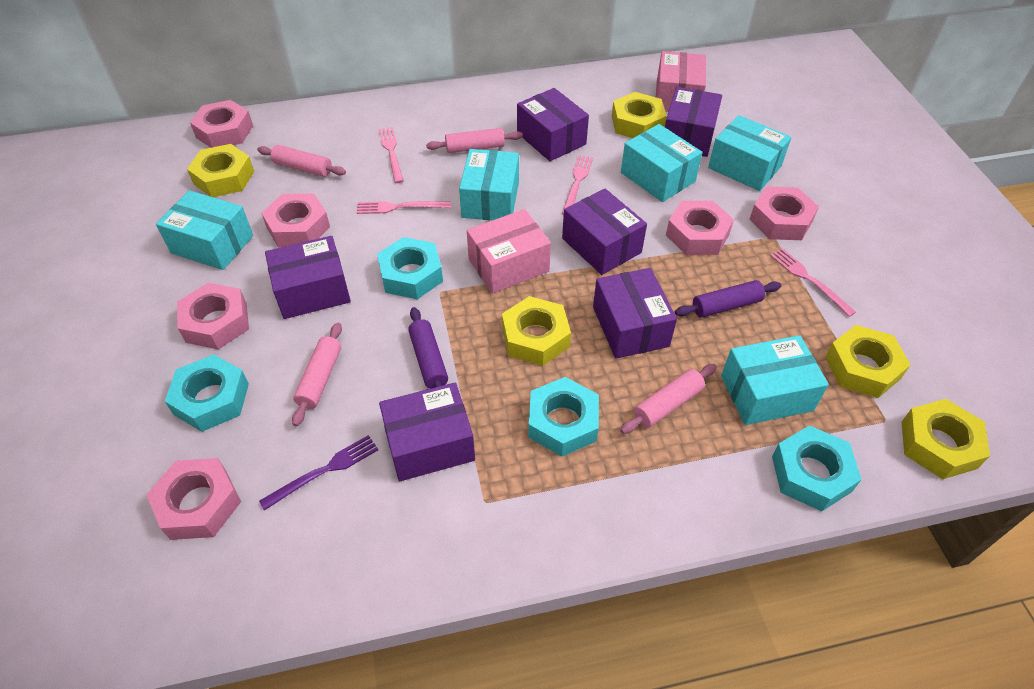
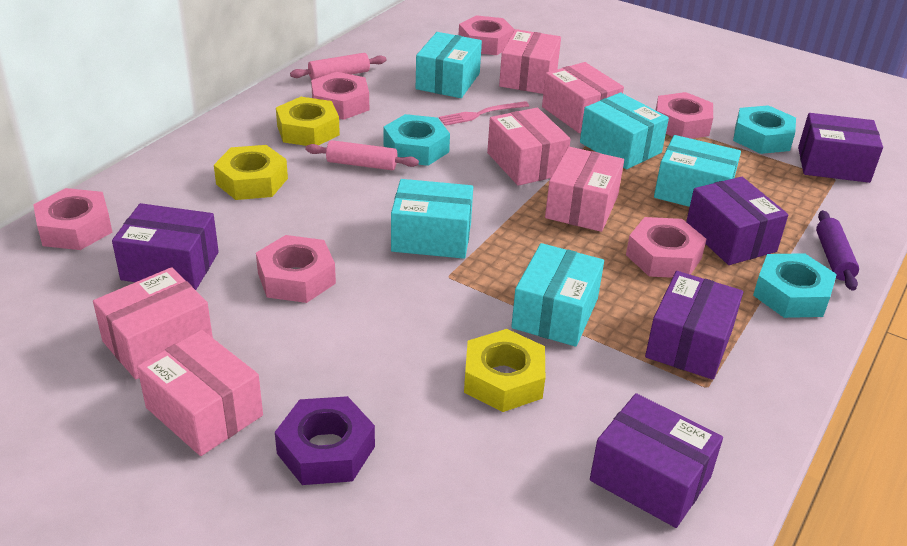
pink box: [467,209,551,294] [656,51,706,112] = 2 -> [93,267,213,379] [137,330,263,456] [487,108,571,186] [499,29,561,94] [542,62,624,133] [545,147,624,232] = 6
pink fork: [357,201,451,214] [379,127,404,183] [562,155,593,215] [770,248,856,317] = 4 -> [439,101,529,126] = 1
pink rolling pin: [257,145,346,177] [292,323,342,426] [426,128,523,153] [620,364,717,434] = 4 -> [290,53,386,80] [305,140,419,170] = 2
purple box: [265,236,351,319] [379,383,475,481] [517,88,589,161] [562,188,647,275] [593,268,677,359] [665,87,722,157] = 6 -> [112,203,219,290] [590,393,723,528] [645,271,743,380] [686,177,788,265] [798,113,883,183] = 5
purple fork: [259,435,378,511] = 1 -> none = 0
purple nut: none = 0 -> [275,396,375,485] = 1
purple rolling pin: [408,307,448,389] [675,280,782,318] = 2 -> [816,210,859,291] = 1
turquoise nut: [165,354,249,432] [377,237,443,299] [528,377,599,457] [772,425,862,511] = 4 -> [384,114,450,166] [733,105,796,154] [753,253,837,318] = 3
yellow nut: [187,144,254,197] [502,296,571,366] [612,92,667,138] [825,325,910,398] [902,399,990,479] = 5 -> [214,145,288,200] [276,97,340,146] [464,329,545,412] = 3

